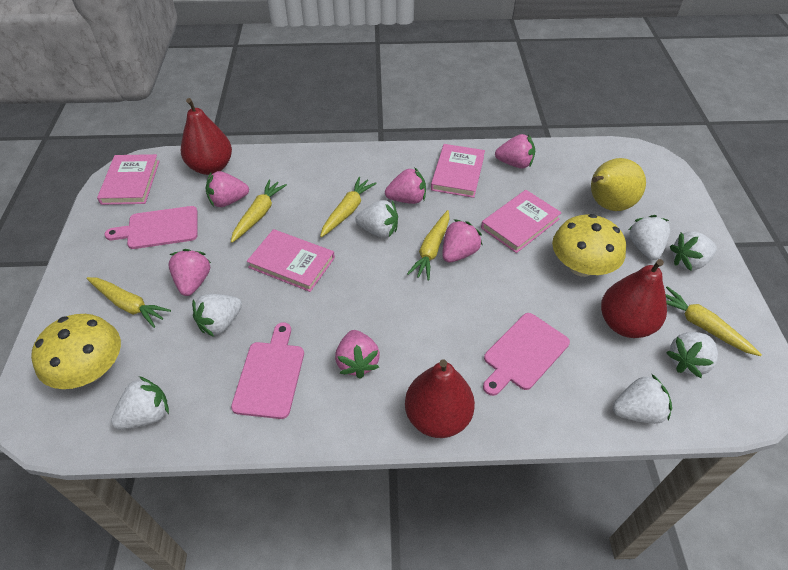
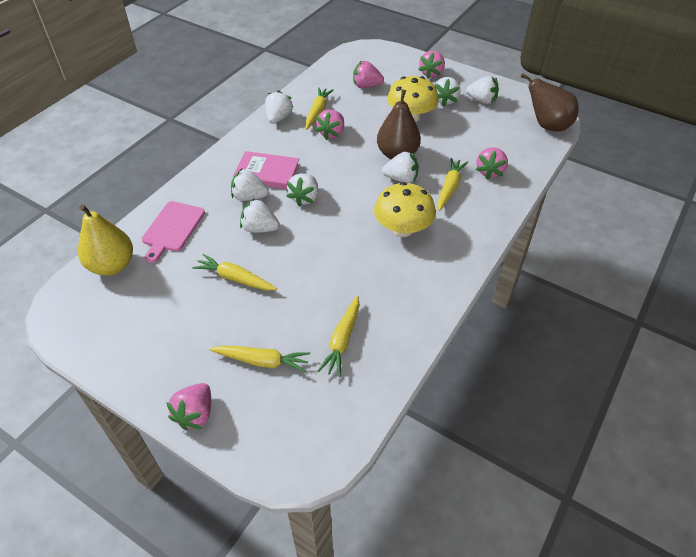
brown pear: none = 0 -> [377,89,421,159] [521,73,578,131] = 2
pink book: [97,154,160,205] [247,229,335,292] [431,144,485,198] [481,190,562,253] = 4 -> [233,151,300,189] = 1
pink cutting board: [105,206,198,249] [231,322,304,419] [483,313,570,396] = 3 -> [142,201,205,263] = 1
pink strawberry: [168,249,211,296] [206,171,249,207] [335,330,380,379] [385,167,426,204] [442,219,482,263] [495,134,535,168] = 6 -> [166,383,211,430] [316,109,344,140] [353,61,384,88] [418,51,445,79] [476,147,508,180] = 5
red pear: [181,98,232,175] [405,360,475,438] [601,259,667,338] = 3 -> none = 0

